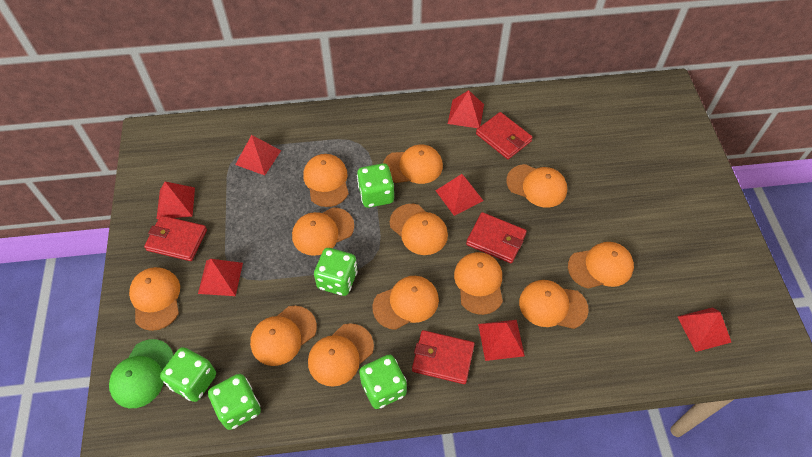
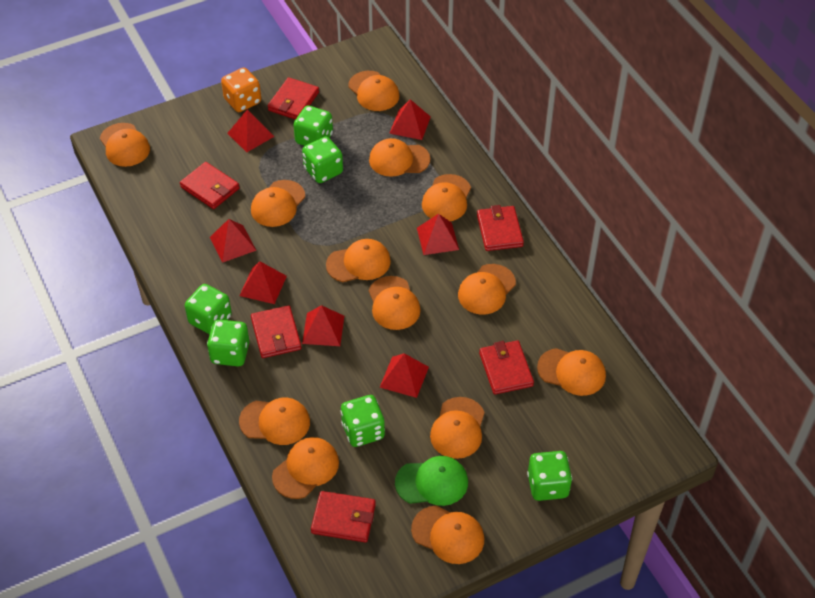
green dice: [160,347,216,402] [208,374,261,430] [314,248,358,296] [357,163,394,208] [359,355,407,409] = 5 -> [185,284,232,334] [207,319,249,366] [294,105,333,146] [302,137,343,183] [340,395,385,447] [527,451,572,501] = 6
orange cap: [129,267,180,331] [250,306,317,366] [292,207,354,256] [303,154,349,207] [308,323,374,387] [373,276,439,330] [383,145,443,184] [390,204,448,255] [454,252,503,315] [506,164,567,208] [519,280,589,329] [568,242,634,289] = 12 -> [100,123,150,167] [239,398,310,445] [251,180,305,227] [272,437,339,499] [326,239,391,282] [348,71,399,111] [369,138,430,177] [369,276,421,330] [411,505,484,564] [422,174,471,221] [430,397,485,459] [458,264,516,315] [537,348,606,396] = 13
orange dice: none = 0 -> [221,68,261,112] = 1
red wallet: [144,215,207,261] [412,330,475,384] [466,212,527,263] [476,112,533,159] = 4 -> [180,162,239,209] [251,305,302,358] [268,77,319,120] [311,491,376,542] [477,205,524,251] [479,340,534,395] = 6

